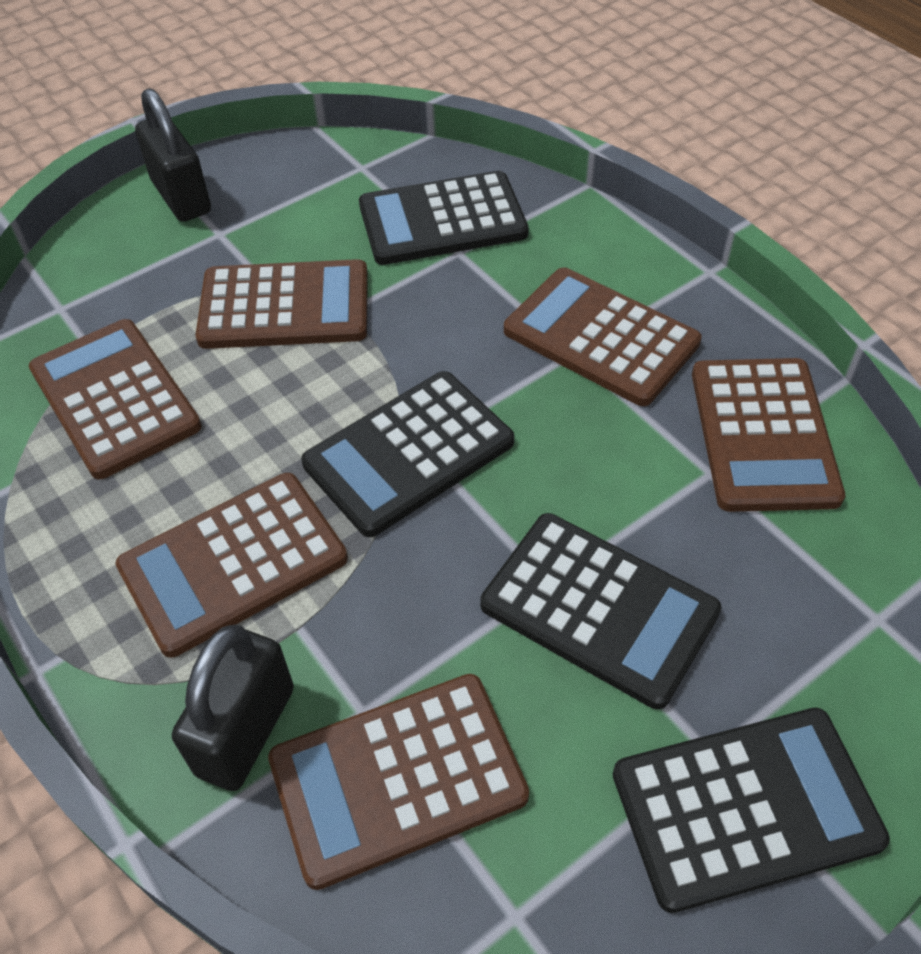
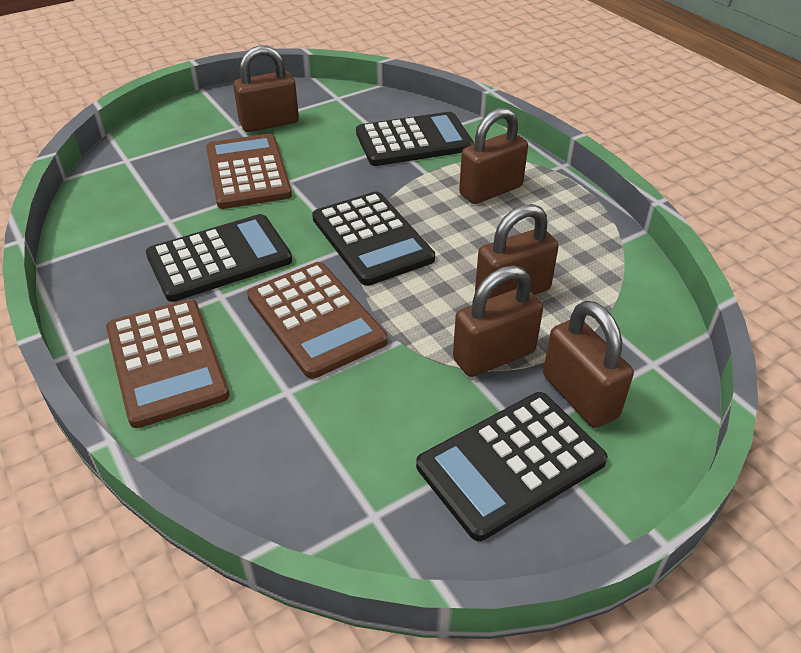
black padlock: [135,88,211,222] [172,624,294,791] = 2 -> none = 0
brown calculator: [29,319,202,479] [115,473,348,658] [196,259,368,349] [268,674,529,890] [504,267,702,406] [692,358,845,512] = 6 -> [106,299,230,428] [206,134,292,209] [247,262,388,379] = 3
brown padlock: none = 0 -> [233,45,299,132] [453,265,543,377] [459,107,528,204] [475,204,559,299] [543,301,634,428] = 5

